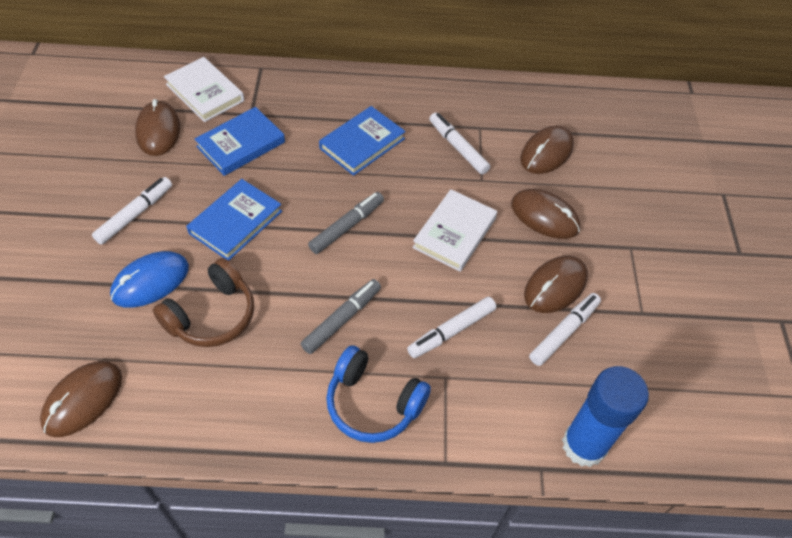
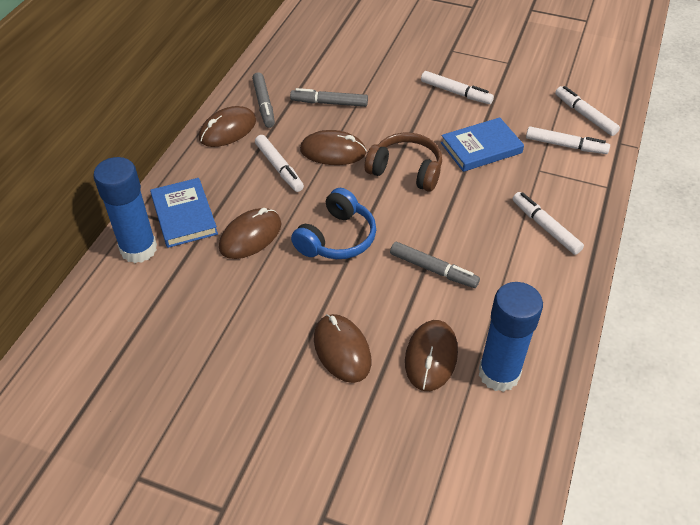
blue book: [186,179,282,261] [195,107,285,176] [319,106,406,176] = 3 -> [150,178,218,248] [441,117,524,172] = 2
blue glue stick: [562,366,649,467] = 1 -> [93,157,157,263] [479,282,543,392] = 2
blue mouse: [110,251,189,308] = 1 -> none = 0
grey marker: [301,279,381,354] [308,192,384,254] = 2 -> [252,72,275,128] [290,88,368,107] [390,242,480,288] = 3
white book: [164,57,244,122] [412,189,497,272] = 2 -> none = 0
white marker: [92,177,172,245] [407,297,496,358] [429,112,490,174] [529,293,601,366] = 4 -> [255,135,304,192] [421,71,494,104] [513,192,584,255] [526,126,610,154] [555,86,620,136] = 5

